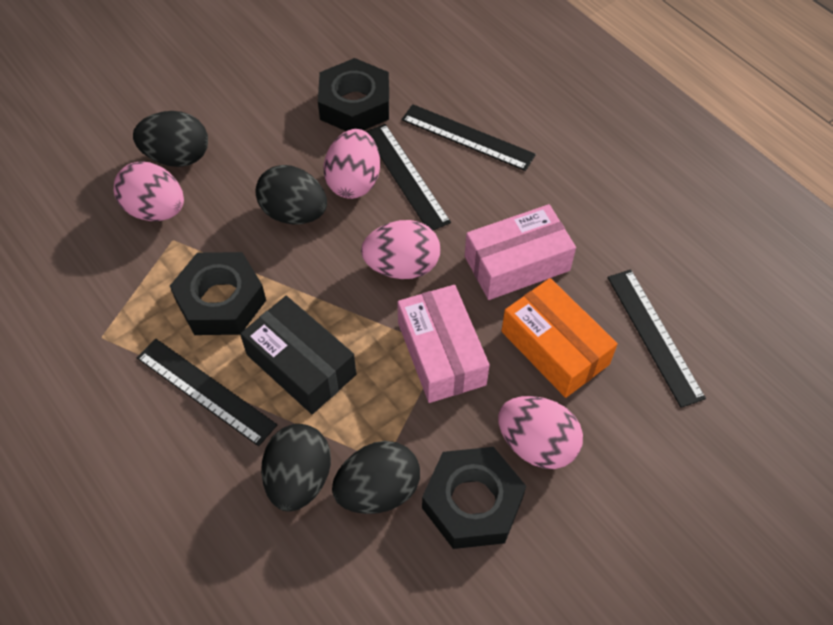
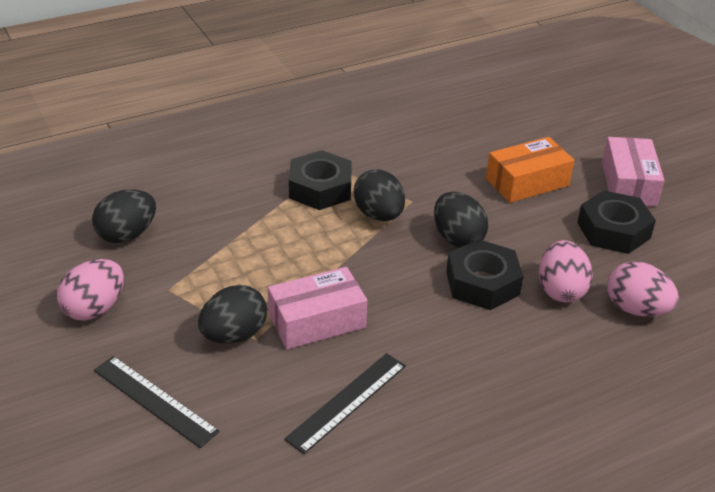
black box: [240,296,356,414] = 1 -> none = 0
black ruler: [137,339,277,446] [365,124,451,230] [401,104,536,171] [607,269,706,408] = 4 -> [94,356,220,448] [284,353,406,454] = 2
pink egg: [114,161,184,221] [323,129,380,199] [361,220,440,279] [498,396,583,469] = 4 -> [57,259,124,321] [539,240,593,303] [607,261,679,317] = 3

